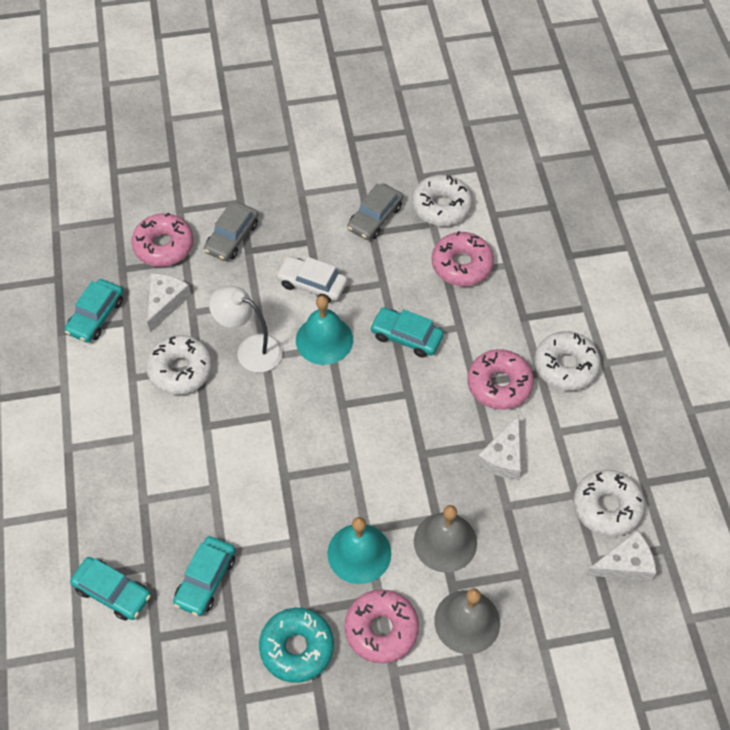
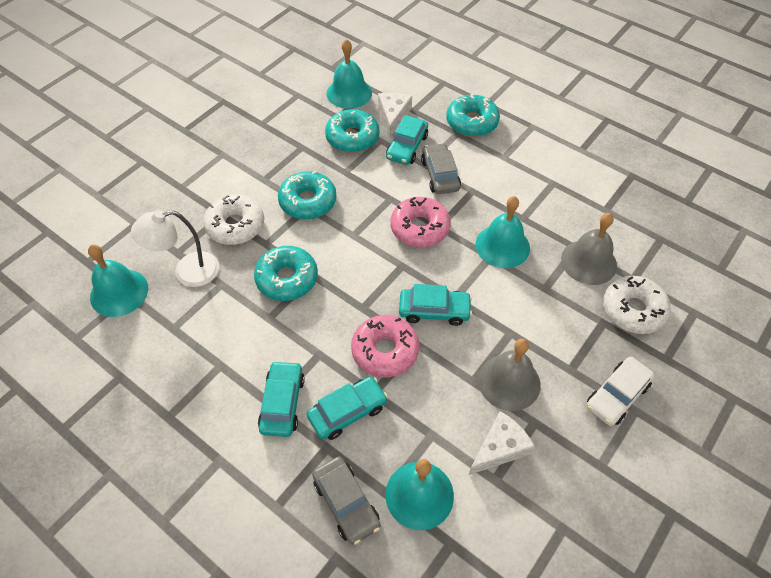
pink donut: [131,213,194,267] [345,589,419,664] [432,231,494,286] [468,349,534,410] = 4 -> [351,315,419,378] [391,197,451,247] = 2
turquoise bell: [296,296,353,365] [327,517,391,584] = 2 -> [88,245,148,317] [326,39,372,109] [385,459,454,530] [475,196,530,268] = 4
turquoise donut: [259,608,334,683] = 1 -> [254,246,318,301] [278,170,337,220] [325,109,379,153] [446,94,500,137] = 4
white cheese: [147,273,191,332] [477,415,521,479] [586,530,656,581] = 3 -> [378,92,412,138] [469,411,535,475] = 2
white donut: [146,335,212,395] [412,174,472,226] [534,331,601,391] [574,470,645,537] = 4 -> [203,195,264,245] [603,276,671,334] = 2

